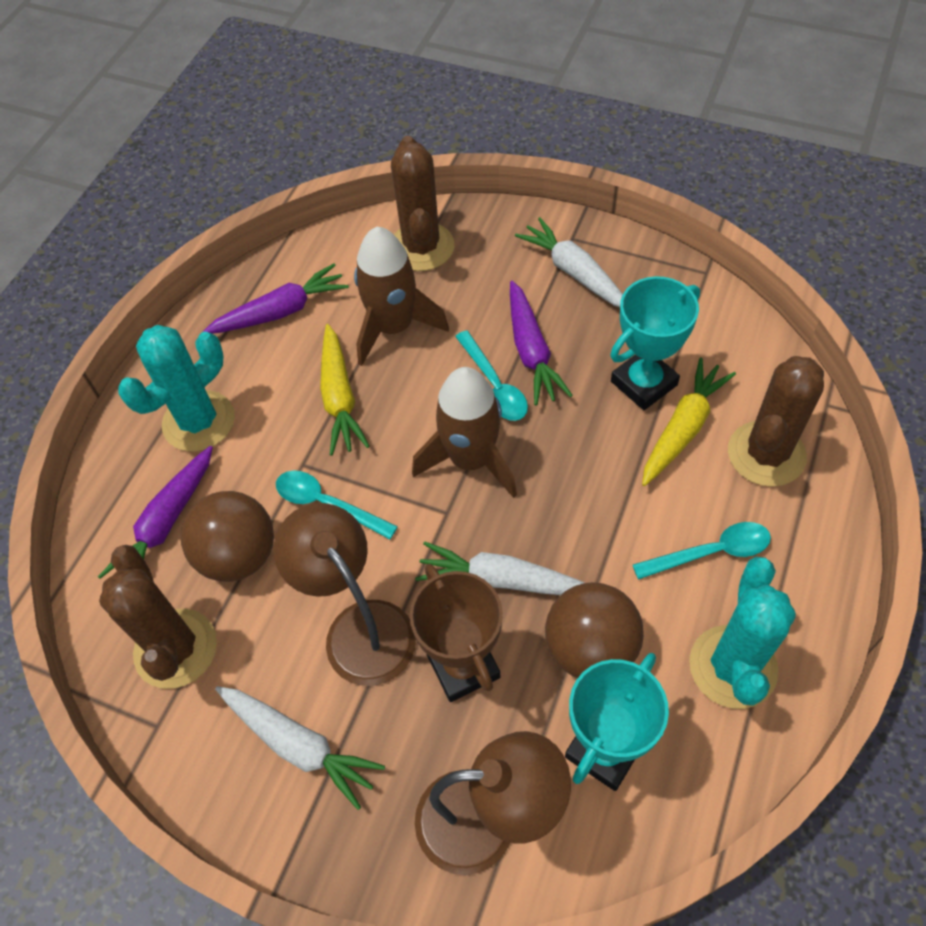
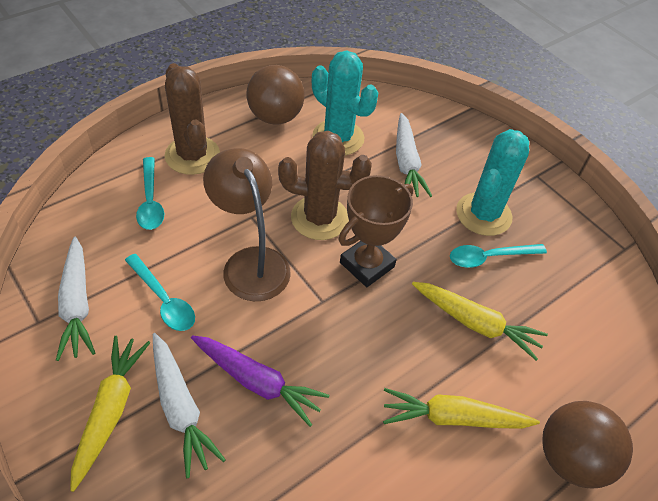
brown cactus: [99,545,217,689] [391,136,454,271] [728,356,824,487] = 3 -> [165,63,220,175] [278,131,372,240] = 2
brown lamp: [273,503,416,686] [415,731,571,875] = 2 -> [203,148,291,301] = 1
brown rocket: [354,227,449,366] [412,367,517,498] = 2 -> none = 0
purple carrot: [98,446,213,579] [203,263,349,334] [510,281,573,405] = 3 -> [191,335,329,427] = 1
turquoise trophy: [565,653,669,791] [610,276,700,410] = 2 -> none = 0
yellow carrot: [320,324,370,456] [642,357,736,486] = 2 -> [70,336,150,492] [383,388,540,429] [412,282,548,361] = 3

